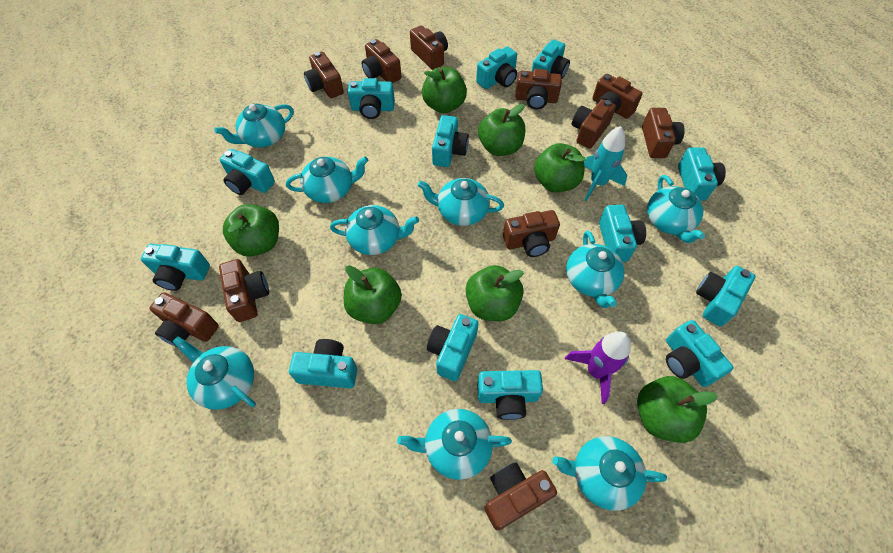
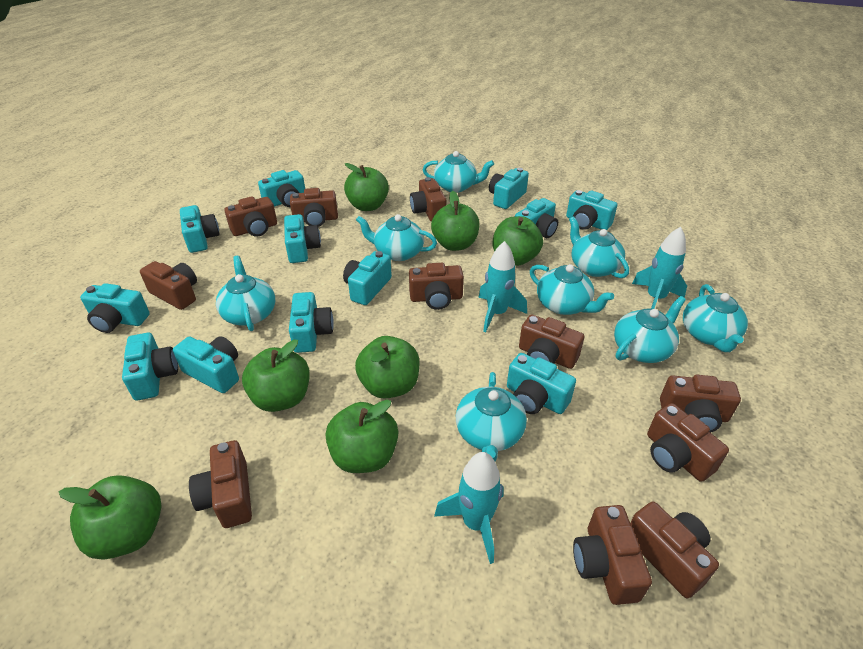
purple rocket: [565,331,631,404] = 1 -> none = 0
turquoise camera: [141,244,210,291] [220,149,275,195] [289,339,357,388] [348,78,395,119] [427,314,478,381] [432,115,469,167] [476,46,517,89] [477,370,543,420] [532,39,570,79] [599,205,646,262] [666,320,733,387] [678,147,726,201] [696,266,755,327] = 13 -> [80,283,150,333] [122,333,178,401] [173,336,239,393] [180,205,220,253] [258,170,305,207] [284,214,321,263] [289,292,334,353] [343,251,392,305] [489,168,529,209] [507,353,576,414] [515,198,558,238] [566,190,617,230] = 12
turquoise rocket: [584,126,627,201] = 1 -> [434,452,504,564] [478,241,527,333] [632,227,687,309] = 3
turquoise teapot: [172,336,256,410] [214,104,294,148] [286,156,369,203] [330,205,419,255] [397,409,512,480] [418,178,504,226] [552,436,667,511] [566,230,625,308] [647,175,705,243] = 9 -> [216,256,275,331] [356,214,437,261] [423,151,494,193] [456,372,527,462] [530,264,614,315] [569,216,629,278] [614,296,686,363] [683,284,748,352] = 8

